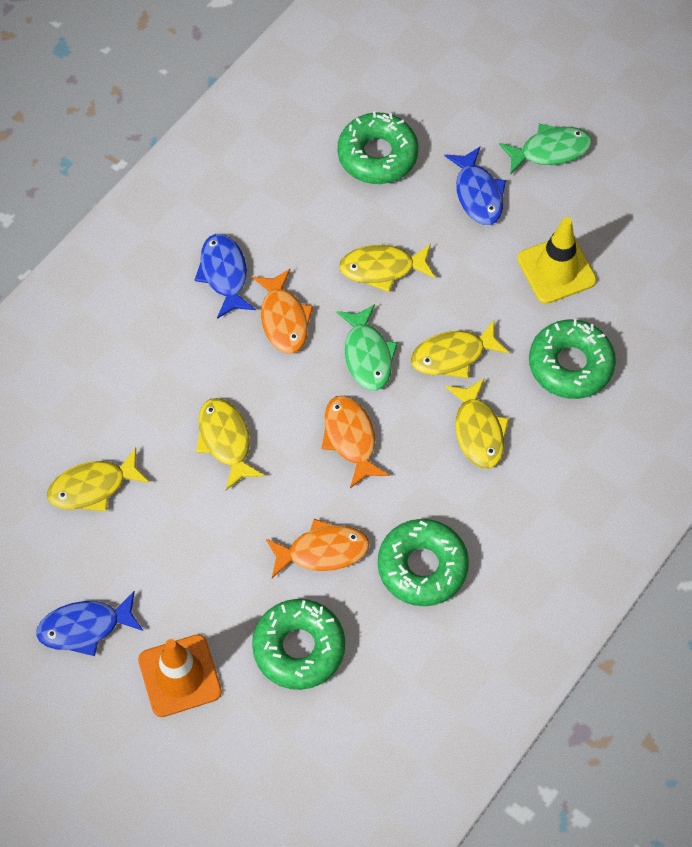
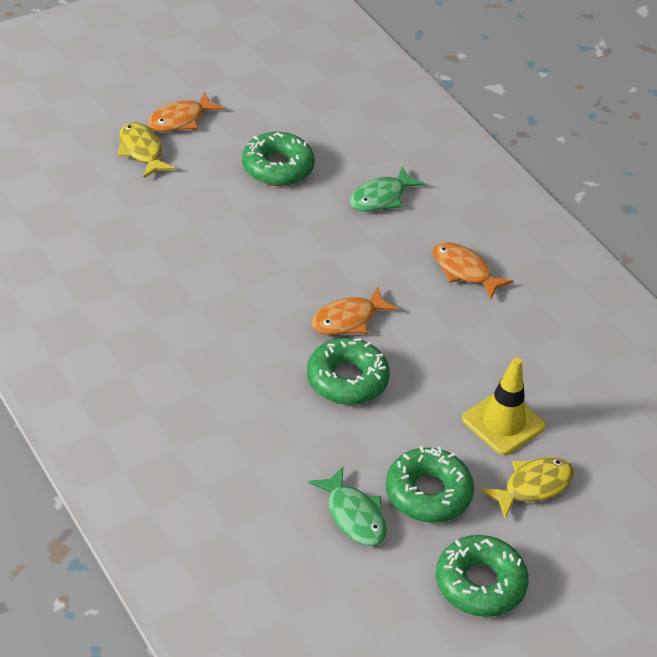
blue fish: [36,591,143,656] [195,234,256,319] [445,146,506,225] = 3 -> none = 0
orange traffic cone: [138,634,222,717] = 1 -> none = 0
yellow fish: [47,448,150,512] [196,398,265,490] [339,244,435,292] [411,320,509,378] [445,378,509,469] = 5 -> [118,122,175,178] [481,457,574,518] = 2

